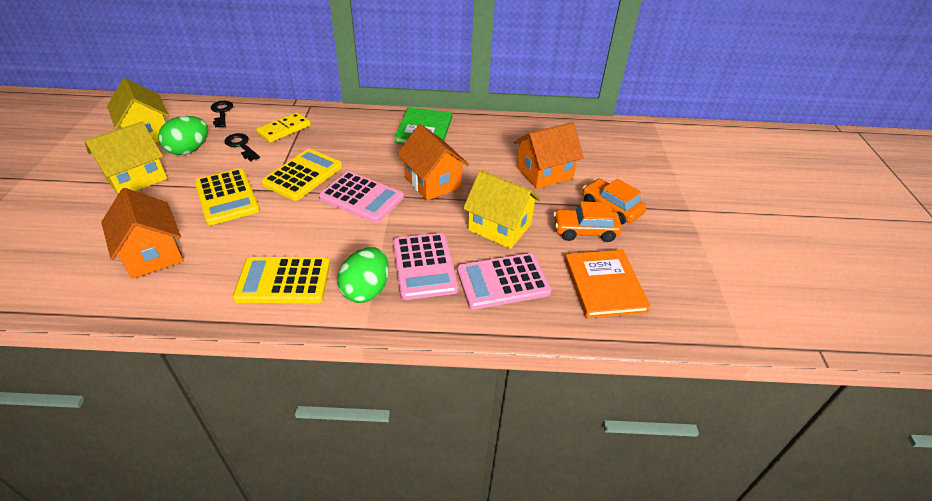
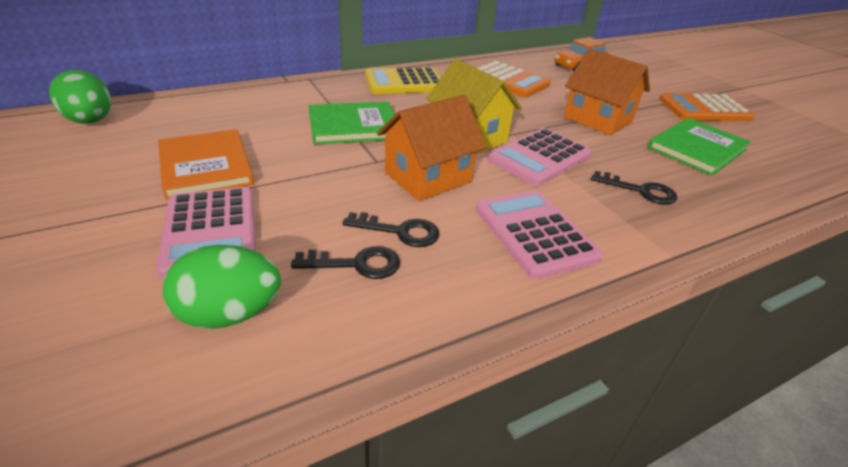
black key: [211,101,233,128] [224,133,260,161] = 2 -> [291,246,400,279] [343,212,439,247] [591,171,678,205] = 3
green book: [394,107,452,144] = 1 -> [309,101,394,144] [648,118,751,176] = 2
orange calculator: none = 0 -> [476,61,551,97] [659,93,755,121] = 2
orange car: [553,201,622,242] [583,179,646,224] = 2 -> [555,37,609,72] = 1
orange house: [101,188,184,279] [397,124,469,201] [514,122,584,189] = 3 -> [377,95,486,201] [564,49,650,136] = 2
yellow calculator: [195,168,260,225] [233,257,330,303] [261,149,342,201] = 3 -> [365,67,441,94] = 1
yellow domino: [256,112,311,143] = 1 -> none = 0
yellow house: [85,122,167,194] [107,78,169,143] [463,170,541,249] = 3 -> [426,59,522,154] = 1

